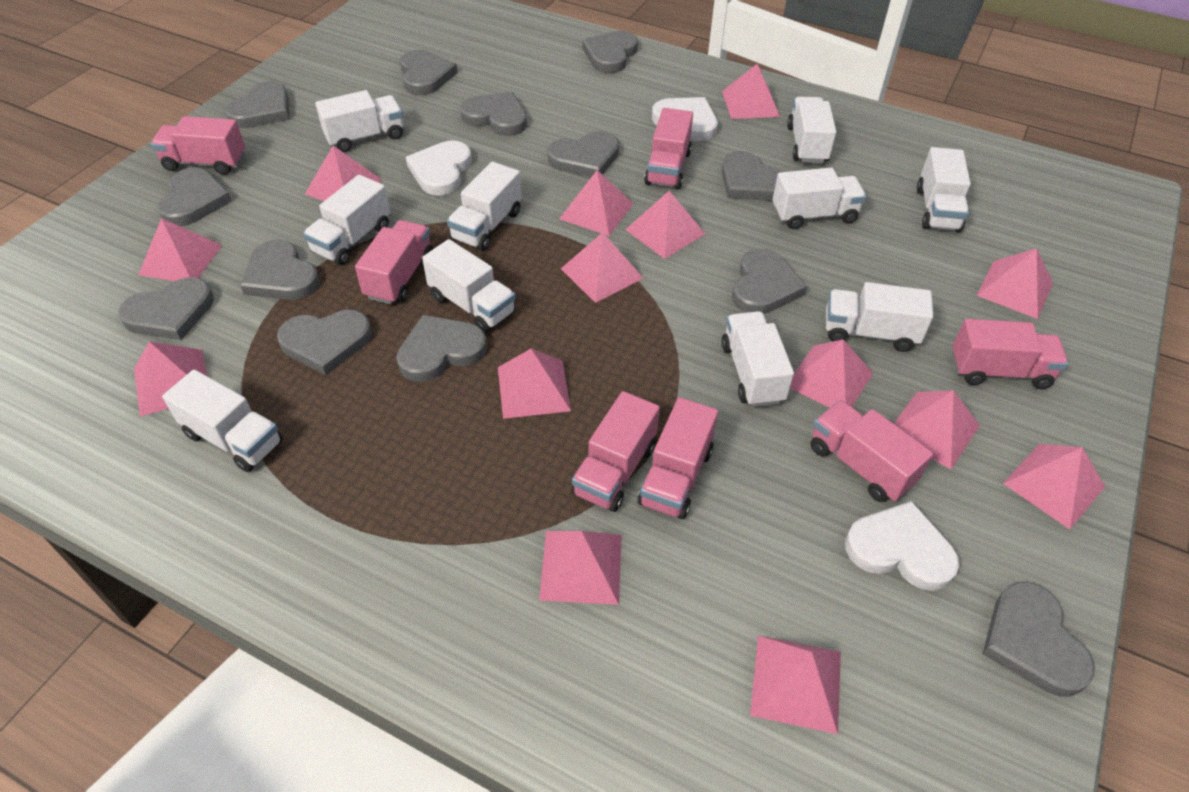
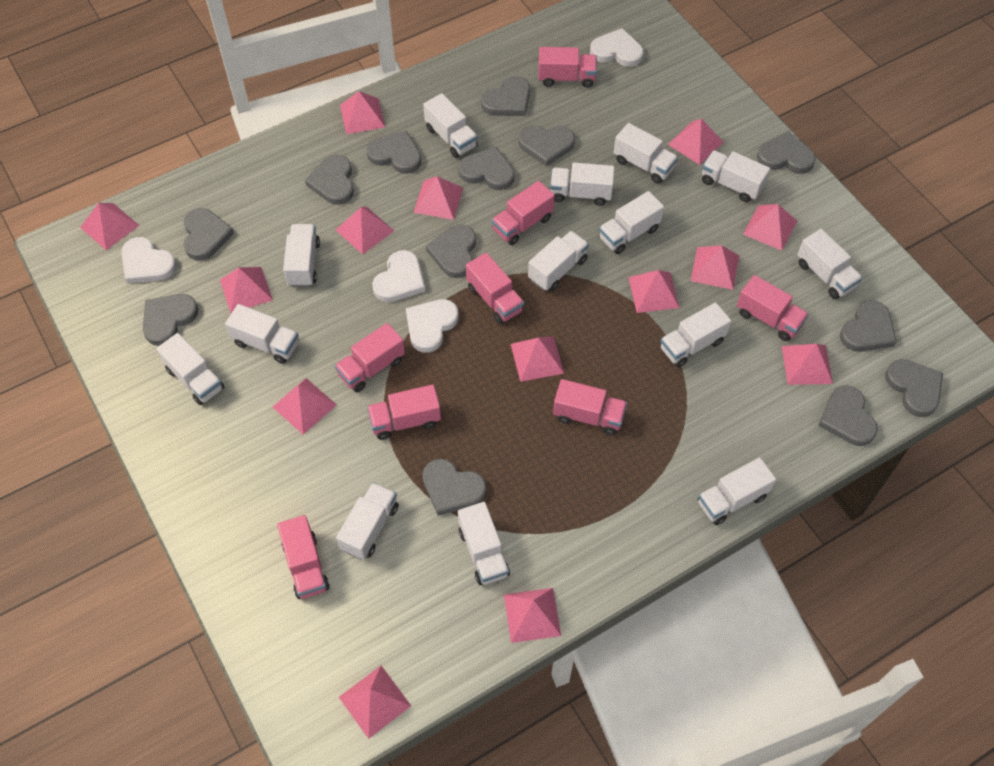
pink truck: [151,116,245,175] [355,220,433,304] [572,391,660,512] [638,397,718,519] [644,108,693,189] [810,400,933,502] [952,319,1068,389] = 7 -> [277,515,330,599] [335,323,405,392] [367,385,441,440] [466,253,524,324] [492,181,555,245] [538,47,597,88] [553,379,627,435] [737,275,809,341] = 8
white heart: [406,141,472,196] [652,97,718,141] [845,501,959,591] = 3 -> [121,237,177,284] [372,250,425,302] [406,299,459,353] [590,28,644,67] = 4
white truck: [162,370,283,472] [303,175,390,265] [315,90,404,152] [422,239,516,333] [447,162,522,251] [721,311,794,407] [772,167,866,229] [787,97,836,163] [826,282,933,352] [917,147,971,232] = 10 -> [156,333,224,405] [225,304,299,364] [283,224,320,287] [336,482,398,560] [423,93,478,158] [458,502,510,585] [528,231,589,291] [550,162,615,206] [599,191,664,254] [614,123,678,184] [660,303,731,367] [698,457,776,525] [702,150,770,202] [797,229,863,299] = 14

